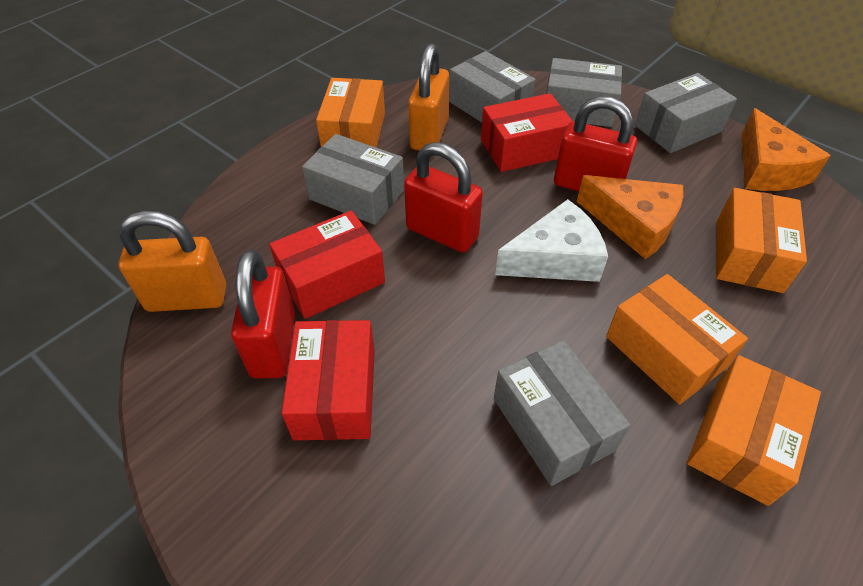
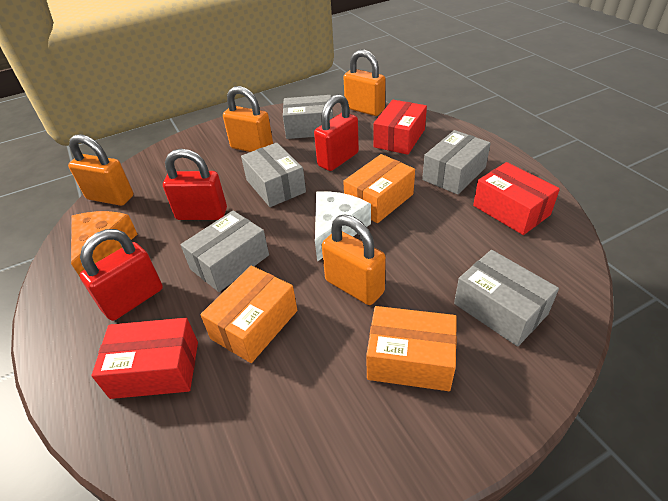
orange box: [316,78,385,148] [606,274,748,404] [687,355,821,506] [716,188,807,293] = 4 -> [200,265,297,363] [343,154,415,223] [366,306,457,391] = 3
orange cheese: [576,175,683,259] [741,108,831,191] = 2 -> [71,211,137,277] = 1
orange padlock: [118,211,226,312] [408,44,450,151] = 2 -> [68,134,133,206] [223,86,273,152] [322,215,386,305] [344,49,386,116] = 4

